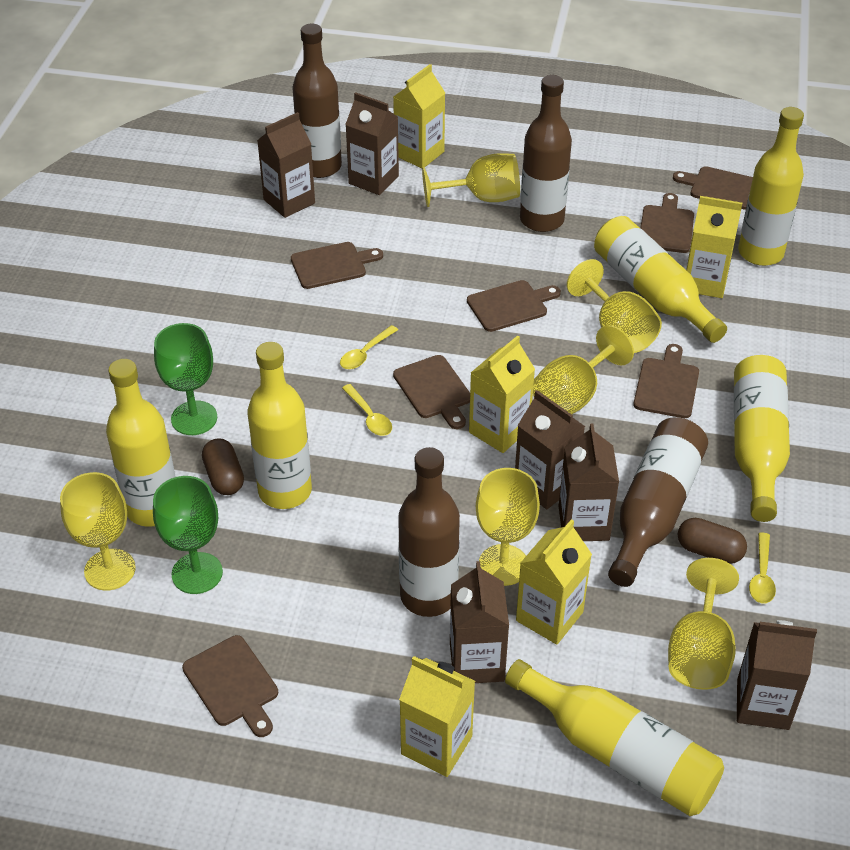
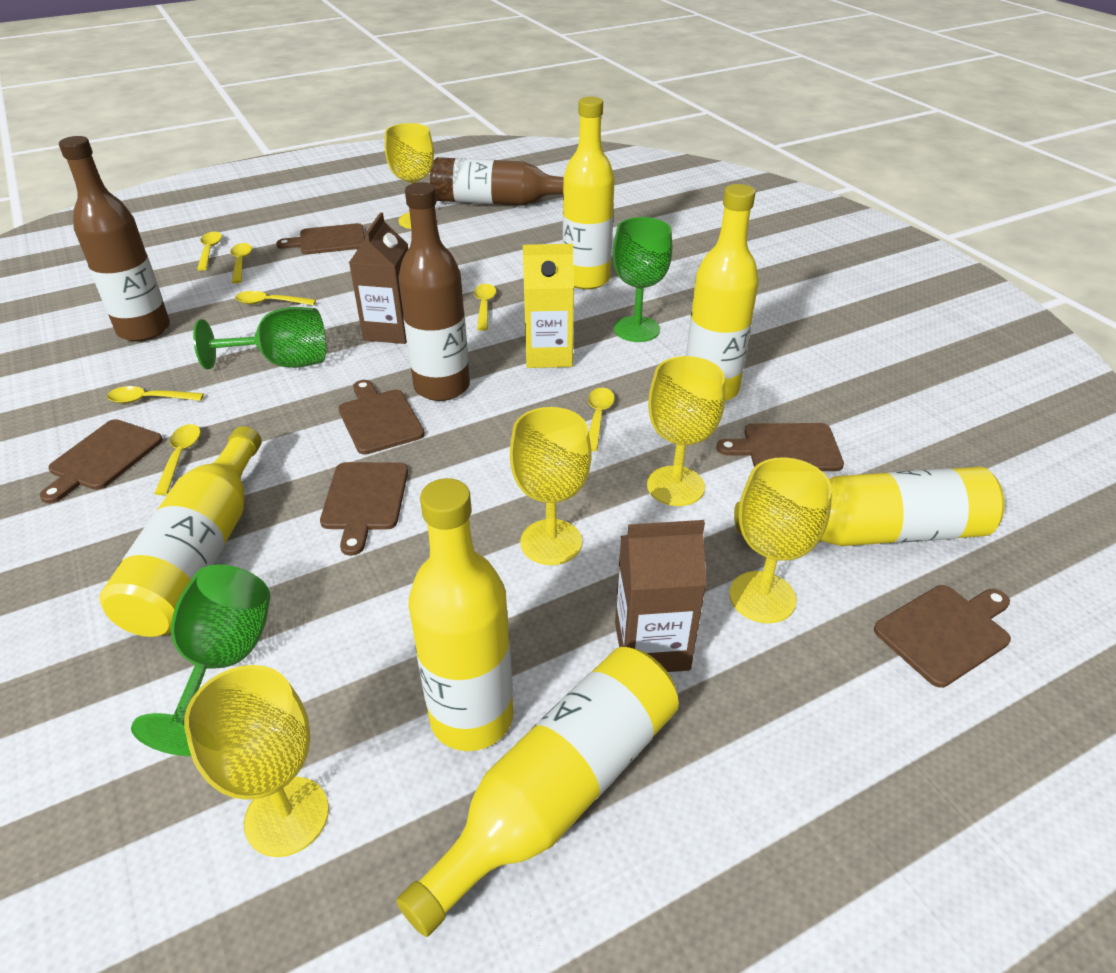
brown bottle: [292,24,342,178] [398,447,460,617] [520,75,572,232] [608,418,708,587] = 4 -> [59,136,170,341] [399,182,470,401] [430,157,564,205] = 3
brown capsule: [202,438,244,495] [678,518,747,564] = 2 -> none = 0
brown carton: [257,112,315,218] [345,92,399,195] [450,561,509,683] [515,390,585,509] [559,423,619,541] [737,620,817,730] = 6 -> [349,212,408,344] [615,520,707,672] = 2
brown cutting board: [182,635,278,737] [291,242,383,289] [393,355,470,429] [467,280,561,332] [633,344,699,418] [640,193,694,253] [673,166,753,210] = 7 -> [40,419,163,504] [276,223,365,254] [320,462,408,556] [338,380,425,454] [716,423,844,471] [874,585,1011,688] = 6
green goblet: [153,476,223,594] [154,323,217,435] = 2 -> [131,565,270,756] [193,307,326,369] [613,217,672,342] = 3
yellow carton: [393,64,445,168] [399,656,475,777] [469,335,535,453] [516,519,592,644] [686,196,742,298] = 5 -> [523,244,574,368] = 1
yellow goblet: [60,472,136,591] [422,153,520,207] [476,468,540,586] [533,325,634,414] [567,259,662,353] [668,558,739,690] = 6 -> [184,665,329,857] [385,123,437,229] [510,407,592,565] [647,356,725,506] [729,457,832,623] = 5
yellow spoon: [340,325,398,369] [342,384,392,436] [749,533,776,603] = 3 -> [107,386,204,403] [154,424,201,495] [197,232,222,271] [231,243,252,283] [235,291,316,306] [474,284,496,331] [588,388,615,451] = 7

